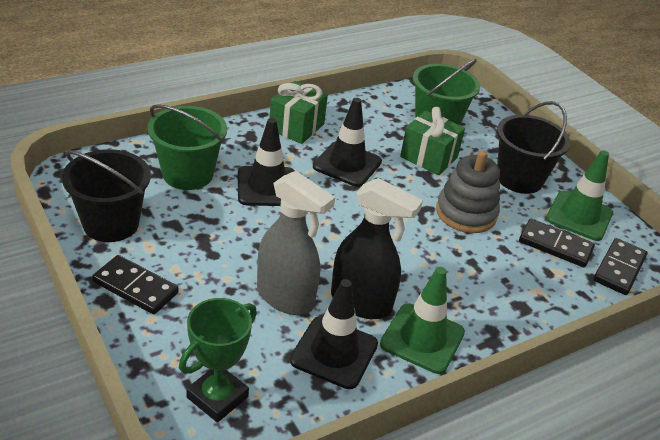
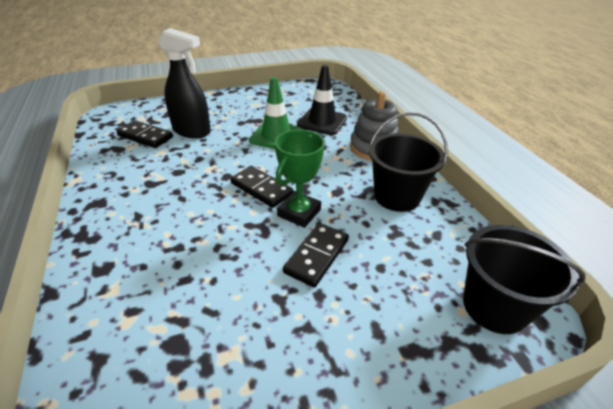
black traffic cone: [238,118,295,206] [290,279,378,389] [313,98,382,187] = 3 -> [297,65,347,135] = 1
green bucket: [147,104,227,190] [413,59,480,125] = 2 -> none = 0
green gift: [269,81,328,144] [400,107,465,175] = 2 -> none = 0
green traffic cone: [380,267,465,374] [546,150,613,241] = 2 -> [249,77,303,149] = 1
grey spray bottle: [257,171,335,315] = 1 -> none = 0

